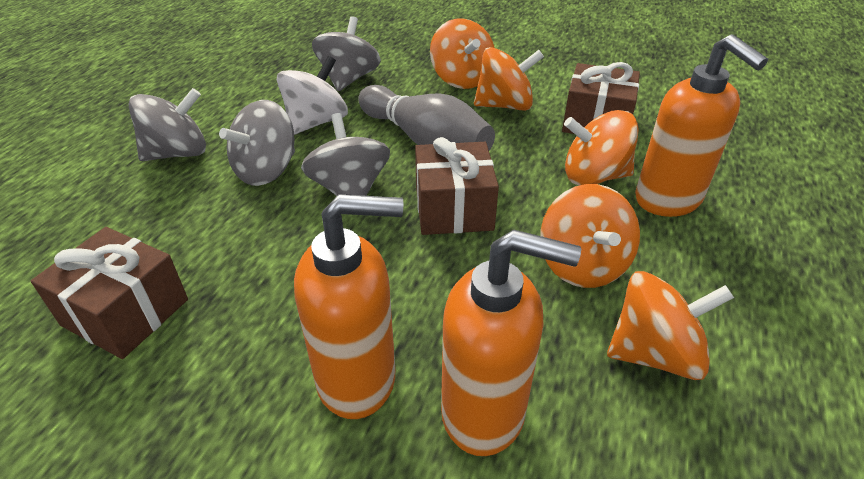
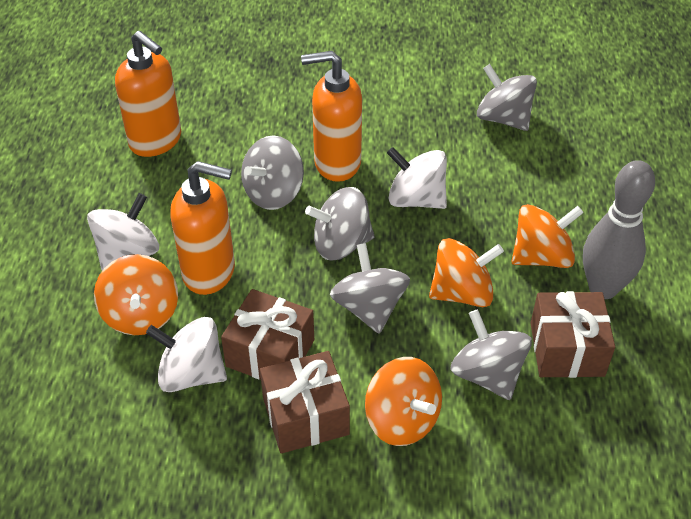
grey spinning top: [129,88,206,161] [219,100,295,186] [301,113,390,196] [312,16,381,91] = 4 -> [241,135,304,210] [305,187,375,261] [330,243,410,334] [450,309,532,400] [477,64,537,131] = 5
orange spinning top: [430,18,495,89] [474,47,544,111] [540,184,640,288] [564,110,639,185] [607,271,734,380] = 5 -> [94,254,178,335] [365,357,442,446] [429,238,504,307] [512,204,584,268] = 4
white spinning top: [277,56,348,135] = 1 -> [87,193,159,271] [146,317,227,392] [387,147,447,209] = 3

